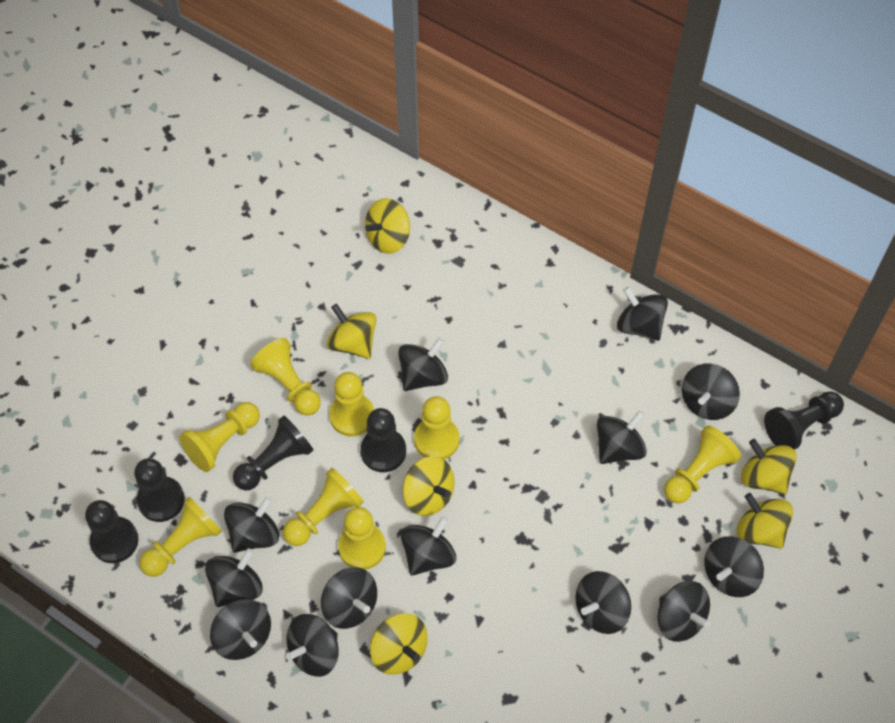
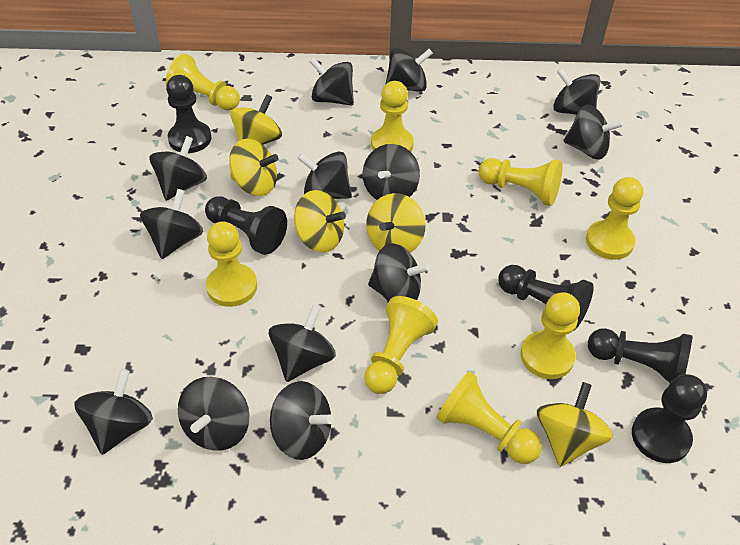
yellow spinning top: [327,304,377,359] [365,198,410,254] [370,613,428,675] [403,456,455,516] [737,493,793,549] [741,439,797,494] = 6 -> [229,139,279,196] [230,94,282,145] [294,190,346,253] [366,193,426,253] [537,382,613,467] = 5

